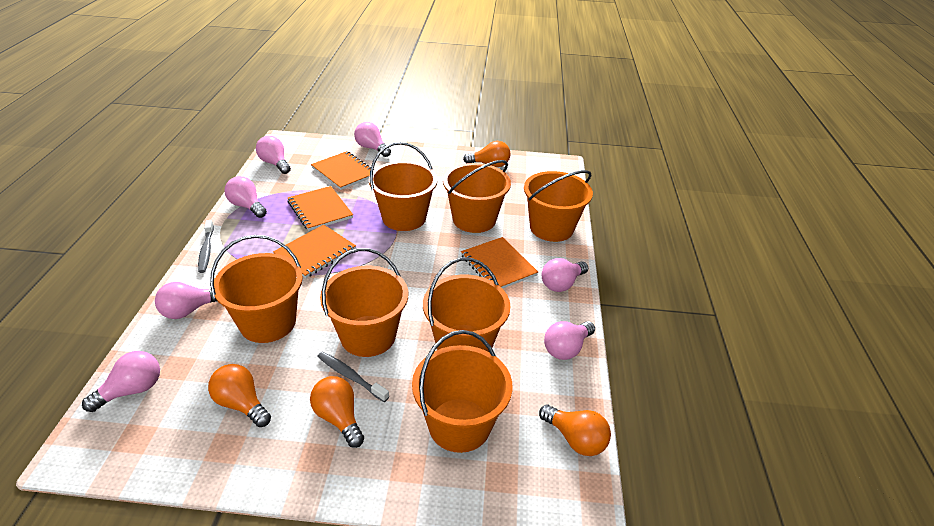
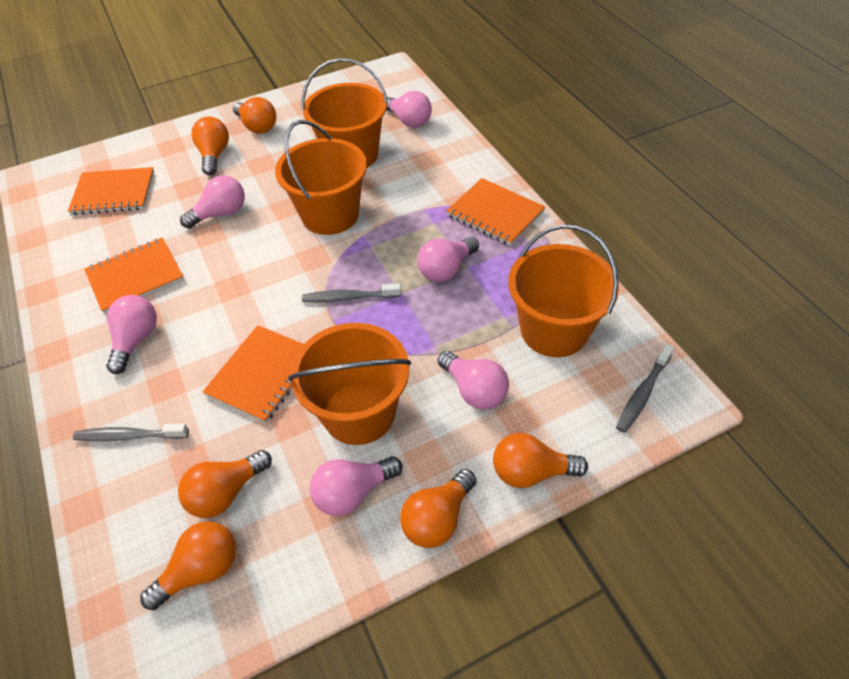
grey toothbrush: [198,220,214,273] [317,352,389,402] = 2 -> [73,423,189,441] [302,283,401,302] [616,344,674,433] = 3
orange bucket: [210,235,303,343] [320,248,408,357] [369,142,438,231] [412,330,512,453] [423,258,511,353] [443,160,511,233] [524,170,593,242] = 7 -> [275,120,367,235] [288,323,411,445] [301,58,388,168] [508,224,619,357] = 4
orange light bulb: [208,364,271,427] [310,376,364,448] [463,141,510,167] [539,405,611,456] = 4 -> [140,521,236,610] [178,450,272,518] [191,117,229,175] [233,97,276,134] [400,469,476,548] [493,433,588,488] = 6
pink light bulb: [82,351,160,412] [155,282,218,319] [225,176,267,218] [256,136,291,174] [354,122,391,157] [542,258,588,292] [544,321,595,360] = 7 -> [106,295,157,374] [180,175,245,229] [310,457,402,516] [386,91,432,128] [417,237,479,282] [438,351,509,410] = 6

